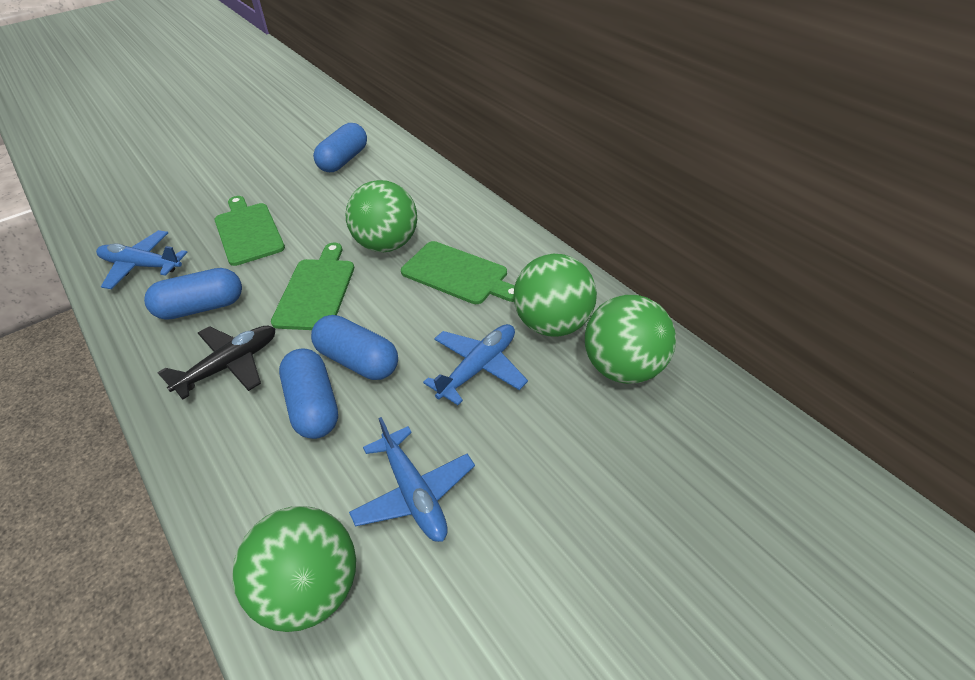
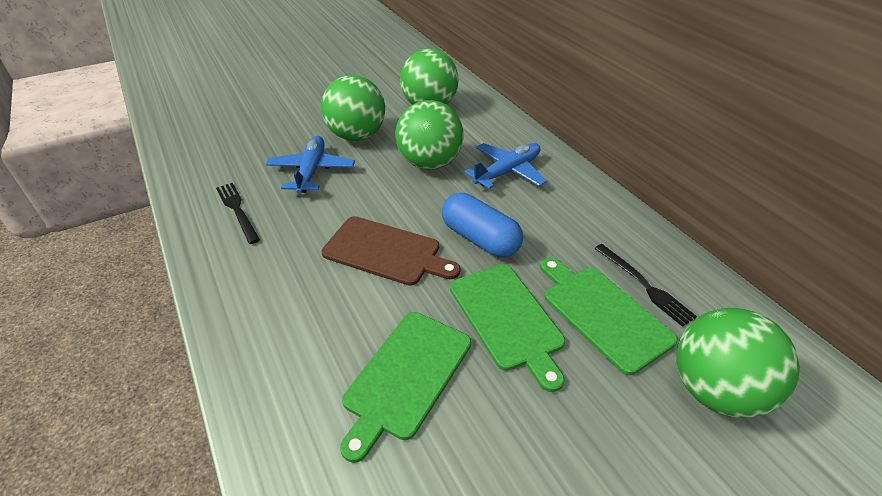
black fork: none = 0 -> [216,183,260,244] [594,244,697,327] = 2
black plane: [157,326,275,400] = 1 -> none = 0
blue capsule: [144,268,242,320] [279,349,338,439] [311,315,398,380] [313,123,367,172] = 4 -> [442,193,523,258] = 1
blue plane: [96,230,188,289] [349,417,475,542] [423,324,528,405] = 3 -> [266,136,355,194] [464,143,547,189] = 2
brown cutting board: none = 0 -> [322,216,461,286] = 1

